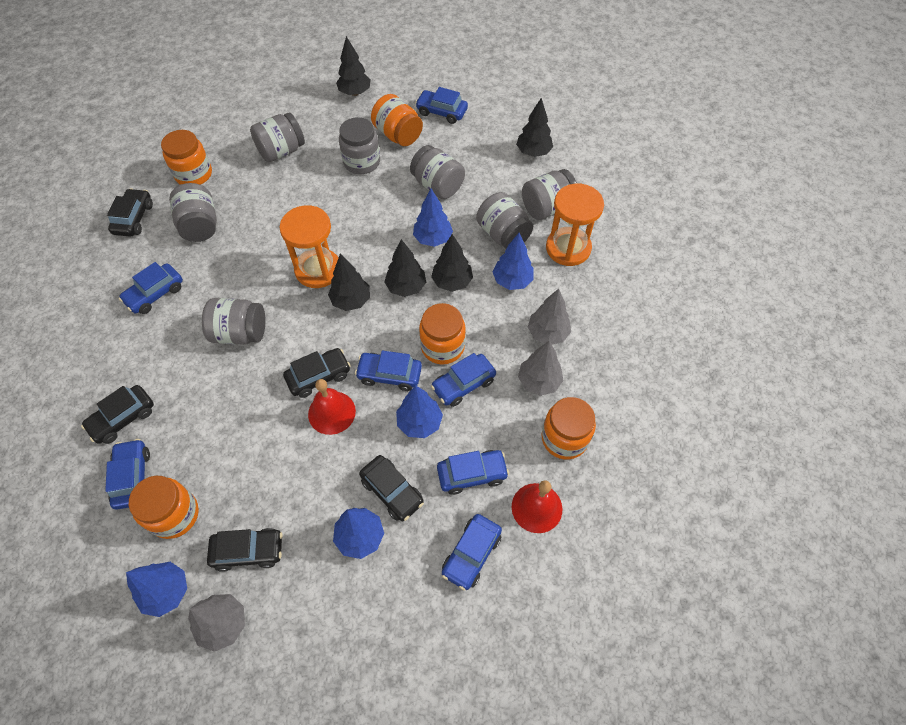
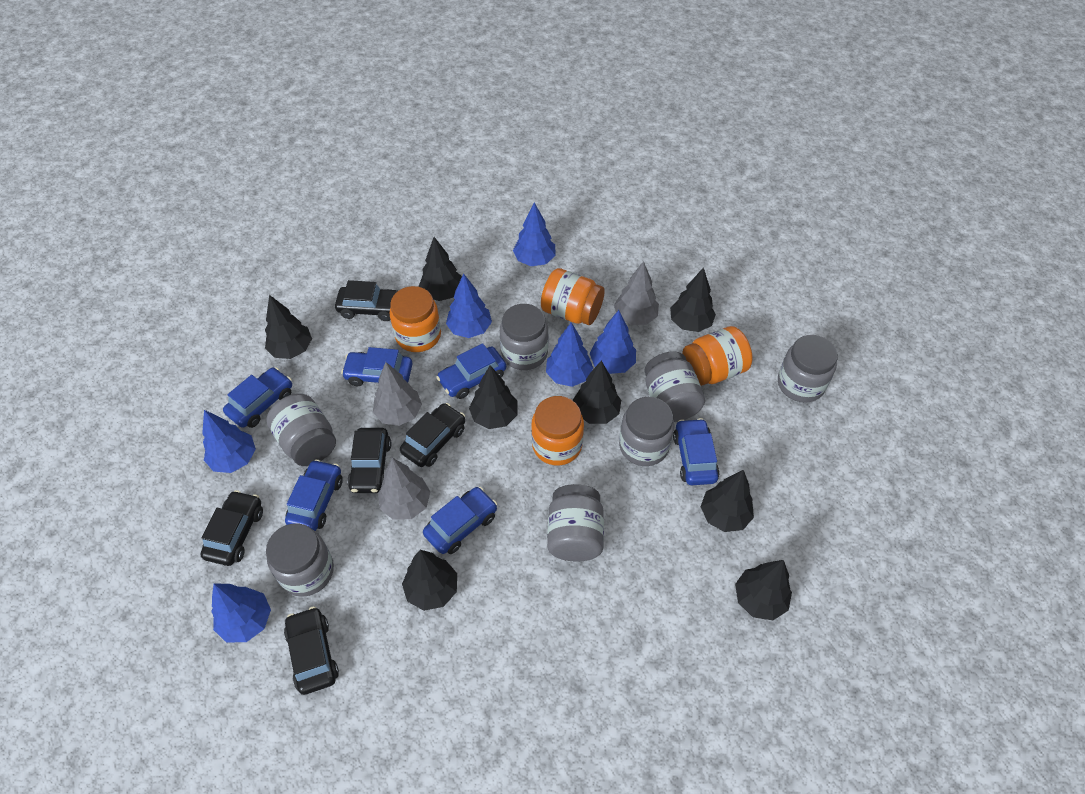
black tree: [328,254,370,311] [336,36,371,96] [384,239,426,297] [431,234,473,292] [516,98,553,157] = 5 -> [265,295,312,359] [402,550,457,611] [419,237,462,301] [469,365,518,429] [573,361,621,424] [670,267,716,332] [701,470,754,532] [735,560,792,620] = 8
blue car: [105,439,150,509] [119,262,183,314] [355,350,422,391] [415,87,468,124] [431,353,496,407] [437,450,509,495] [442,514,502,590] = 7 -> [223,367,292,428] [285,459,343,531] [341,347,412,386] [423,487,497,554] [436,343,506,399] [673,418,720,485] = 6
blue tree: [126,562,187,617] [333,508,384,559] [396,385,443,438] [413,189,453,247] [493,233,534,290] = 5 -> [202,410,256,473] [211,584,271,643] [446,273,492,338] [513,202,556,266] [546,322,593,387] [589,310,636,374] = 6
orange hourglass: [280,205,338,288] [546,183,604,266] = 2 -> none = 0
orange jar: [129,476,199,539] [161,130,212,185] [371,94,423,146] [419,303,466,365] [542,397,596,459] = 5 -> [390,286,441,352] [531,396,584,466] [541,268,605,325] [682,326,753,386] = 4
red bell: [308,379,356,435] [512,481,562,533] = 2 -> none = 0

